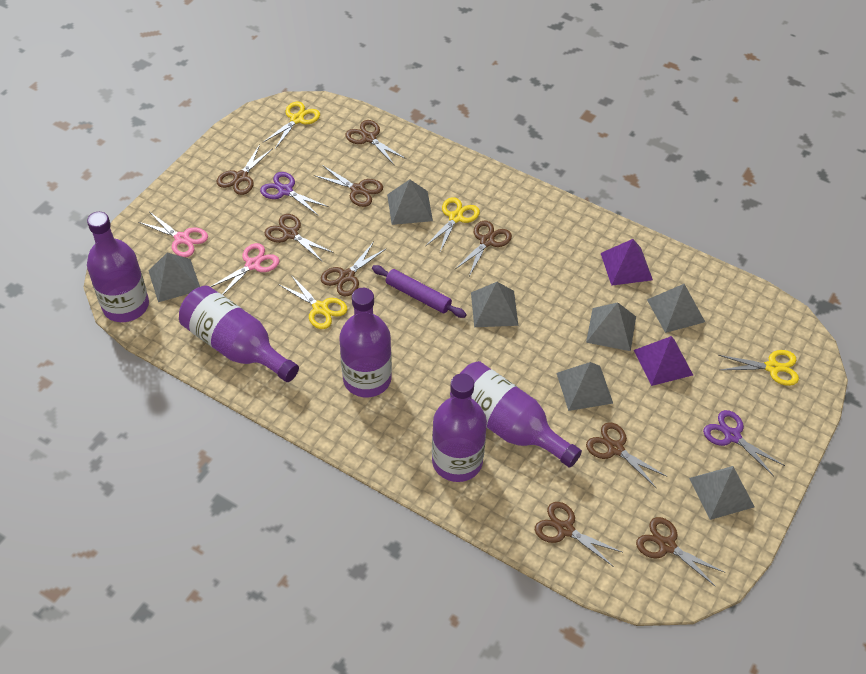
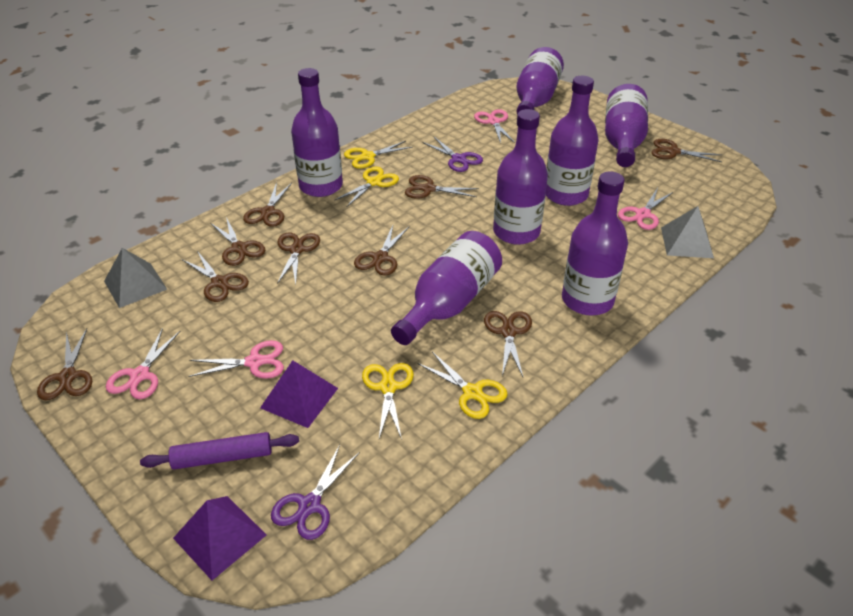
grey pyramid: [148,253,200,302] [387,179,433,225] [471,282,518,327] [556,362,613,411] [586,302,636,351] [647,284,705,333] [689,466,755,520] = 7 -> [104,248,167,308] [661,206,714,258] = 2
pink scissors: [138,212,208,257] [210,243,280,295] = 2 -> [106,328,180,399] [188,340,284,379] [474,109,515,144] [618,188,673,230] = 4
purple bottle: [87,212,149,322] [179,286,299,382] [339,288,392,397] [432,373,487,482] [450,361,582,468] = 5 -> [291,68,343,197] [391,231,502,345] [493,109,548,245] [516,47,564,114] [546,76,599,206] [562,171,628,315] [605,84,648,167] = 7

